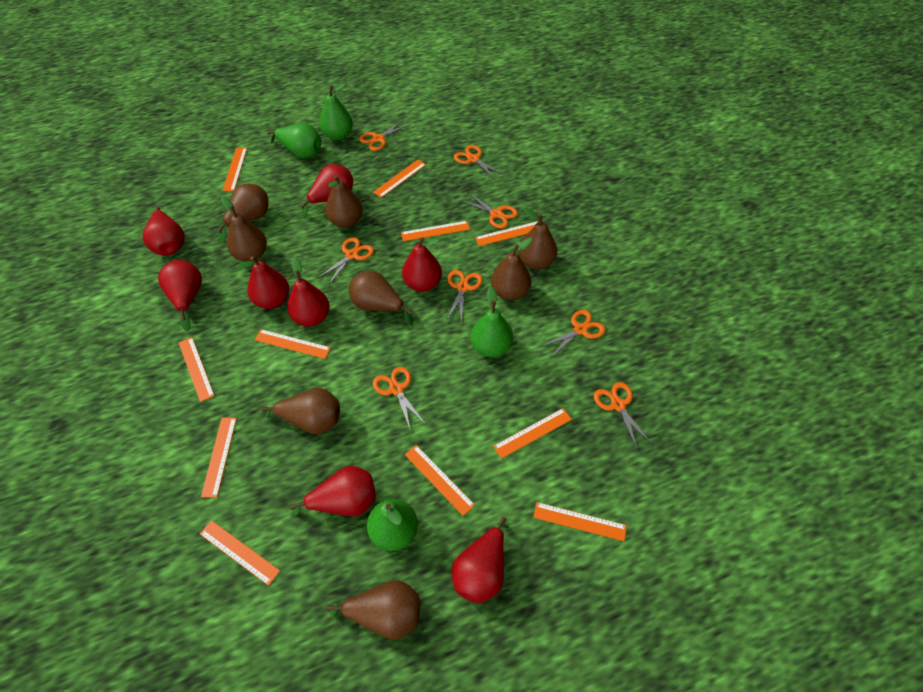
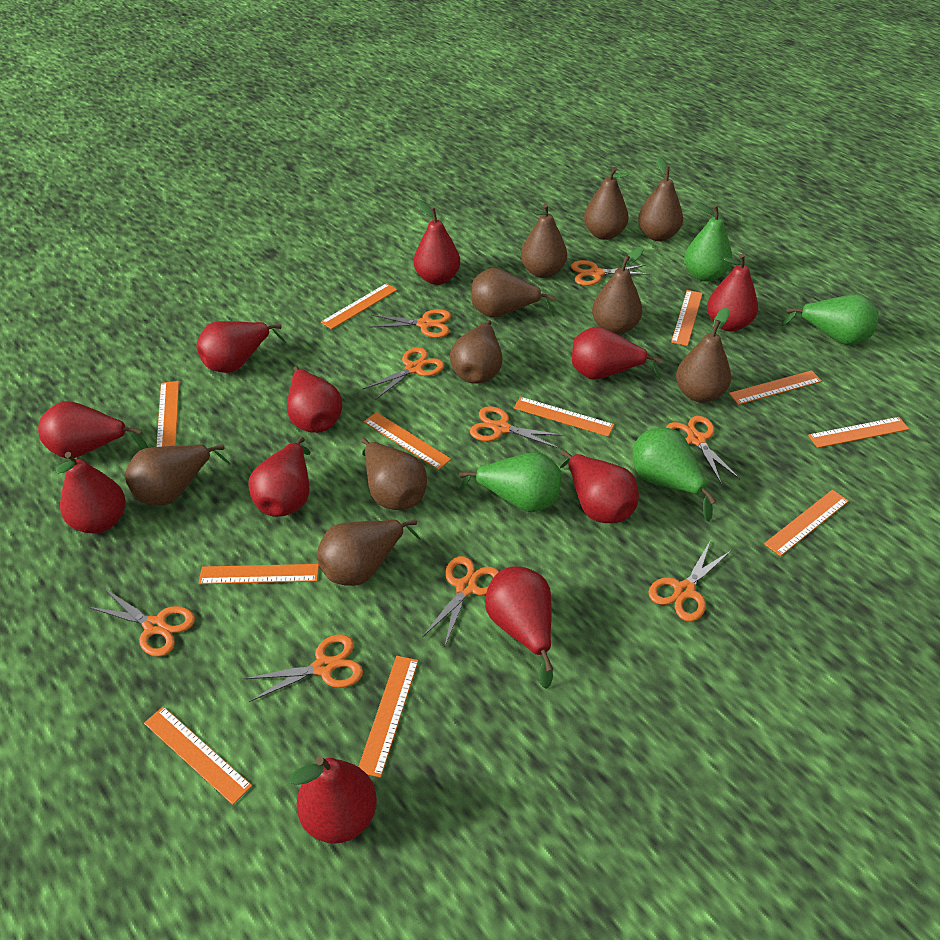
brown pear: [218,184,269,243] [221,197,267,262] [261,388,340,435] [325,175,363,228] [327,580,420,640] [349,271,413,325] [491,238,532,300] [518,208,557,270] = 8 -> [125,444,230,506] [317,519,421,586] [361,438,427,510] [450,320,503,384] [472,268,555,317] [521,204,567,278] [584,167,630,240] [592,247,643,335] [638,156,683,241] [676,307,731,402] = 10
orange scissors: [318,237,374,284] [359,120,411,151] [373,367,425,429] [446,270,482,323] [454,145,505,180] [460,192,518,229] [540,310,605,358] [594,382,652,448] = 8 -> [88,588,195,657] [244,634,363,702] [363,347,444,400] [369,309,451,338] [422,556,499,646] [470,406,564,449] [571,260,649,286] [648,542,731,621] [666,416,740,484] = 9
red pear: [143,207,185,256] [158,260,202,331] [237,256,289,309] [287,257,330,327] [290,466,376,516] [300,164,353,218] [402,237,442,292] [451,517,509,603] = 8 -> [38,401,148,458] [56,452,126,533] [196,321,286,373] [249,437,310,517] [287,366,342,433] [290,756,377,844] [414,200,460,285] [485,566,554,689] [560,450,639,523] [572,327,662,380] [707,254,758,331] = 11

